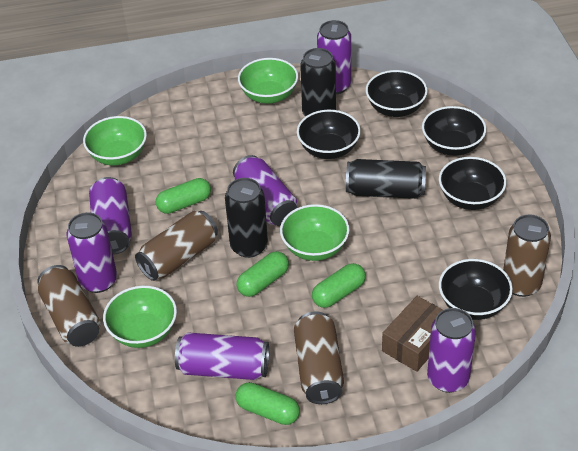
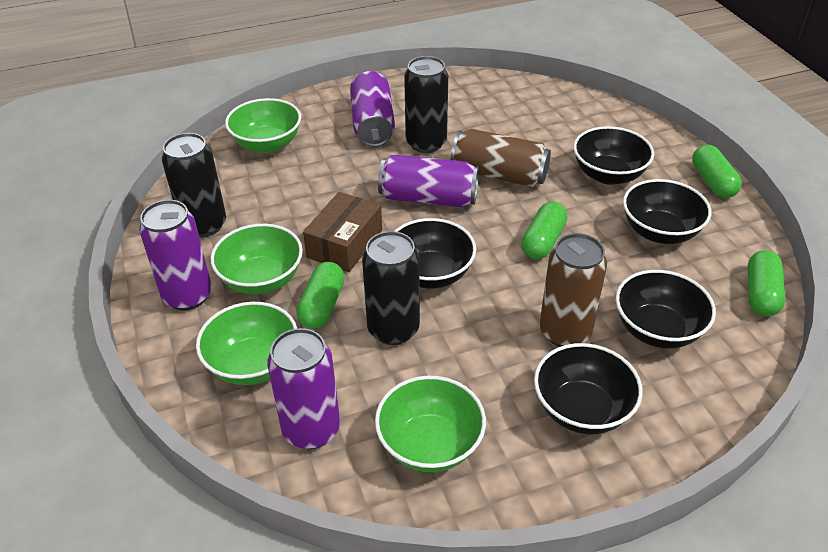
brown can: [37,265,101,347] [135,211,218,281] [294,311,344,404] [503,214,551,297] = 4 -> [451,129,551,187] [540,233,607,347] = 2
purple can: [67,212,117,293] [89,177,132,255] [175,332,269,380] [233,155,298,226] [317,20,351,94] [427,308,476,393] = 6 -> [139,200,212,310] [267,328,340,449] [350,71,395,147] [378,154,479,207] = 4

